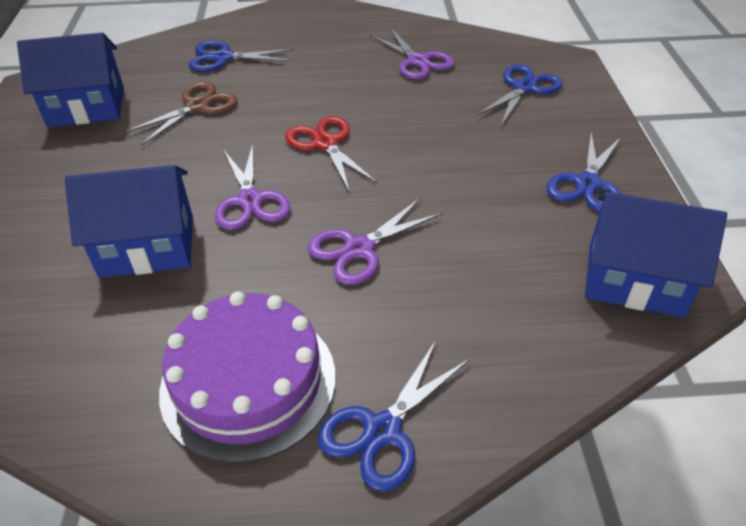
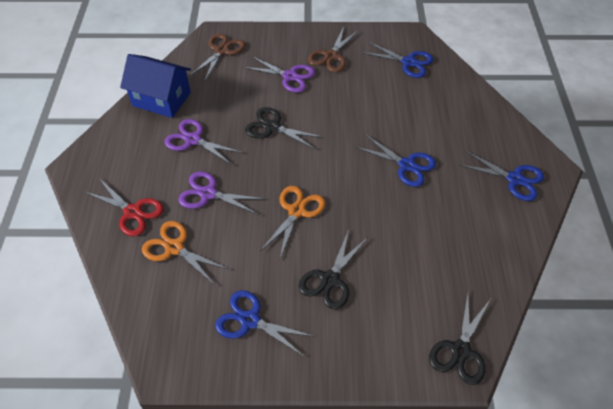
black scissors: none = 0 -> [245,107,324,150] [299,230,368,309] [429,293,490,385] = 3
blue house: [17,33,124,127] [65,165,193,278] [585,192,727,318] = 3 -> [120,54,191,118] = 1
brown scissors: [124,82,238,146] = 1 -> [189,33,245,82] [308,27,359,72] = 2
orange scissors: none = 0 -> [142,221,228,284] [260,186,325,258] = 2
purple cake: [159,292,336,463] = 1 -> none = 0

